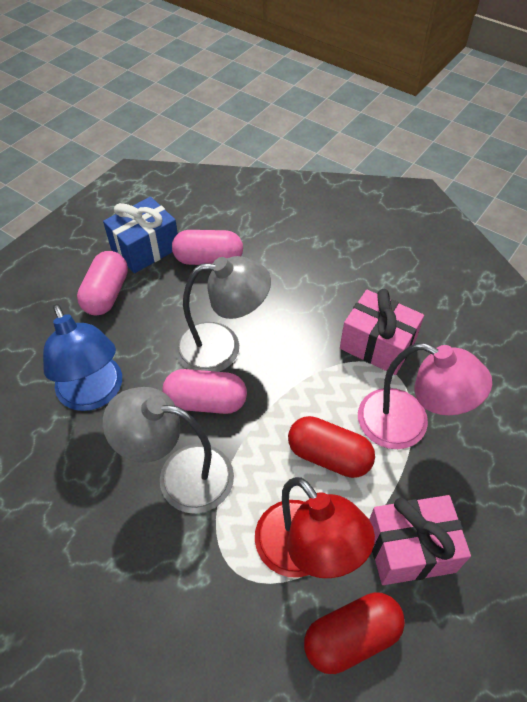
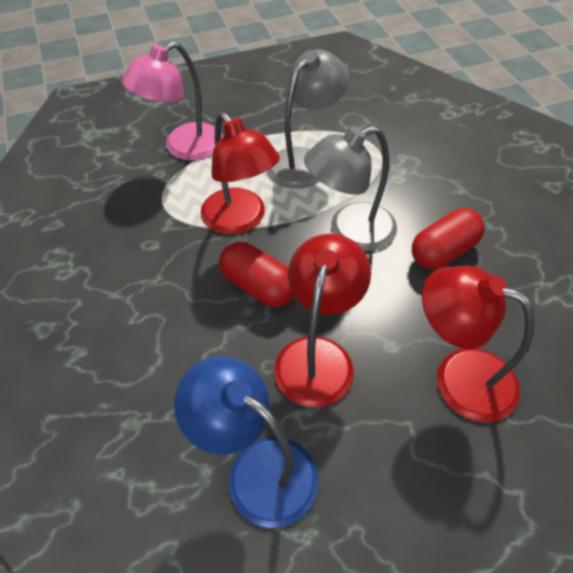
blue gift: [103,197,178,273] = 1 -> none = 0
pink capsule: [77,251,128,316] [162,369,247,414] [172,230,243,265] = 3 -> none = 0
pink gift: [340,289,424,375] [369,495,471,585] = 2 -> none = 0
red lamp: [255,477,375,578] = 1 -> [201,112,280,235] [274,234,371,408] [422,266,535,422] = 3

